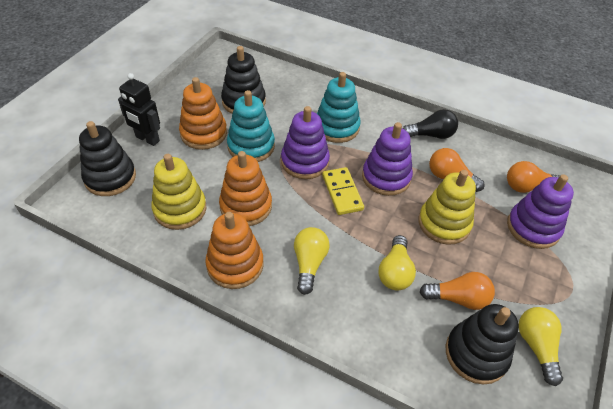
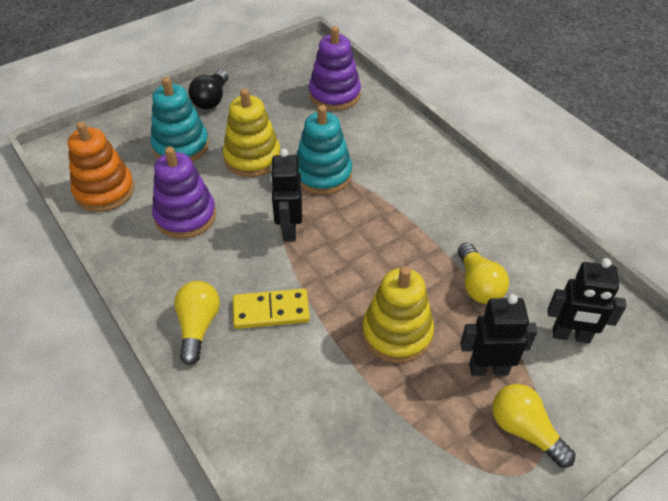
black robot: [118,73,160,146] = 1 -> [270,149,302,241] [460,294,538,376] [548,258,627,343] = 3
black stacking toy: [79,121,136,196] [221,46,266,114] [446,304,519,384] = 3 -> none = 0
orange light bulb: [419,272,495,310] [429,148,485,192] [507,161,559,193] = 3 -> none = 0
orange stacking toy: [179,77,227,150] [205,212,264,289] [219,151,272,226] = 3 -> [68,121,134,212] = 1
purple stacking toy: [281,106,330,179] [362,122,413,196] [507,174,574,249] = 3 -> [152,147,216,239] [309,26,361,111] = 2

